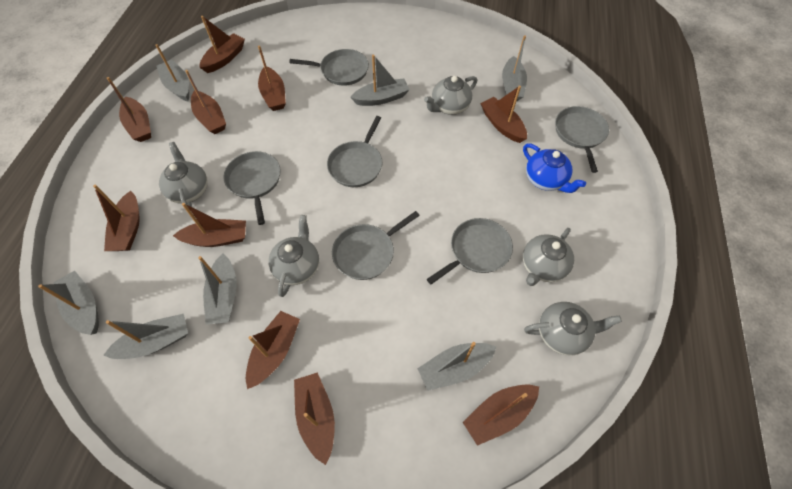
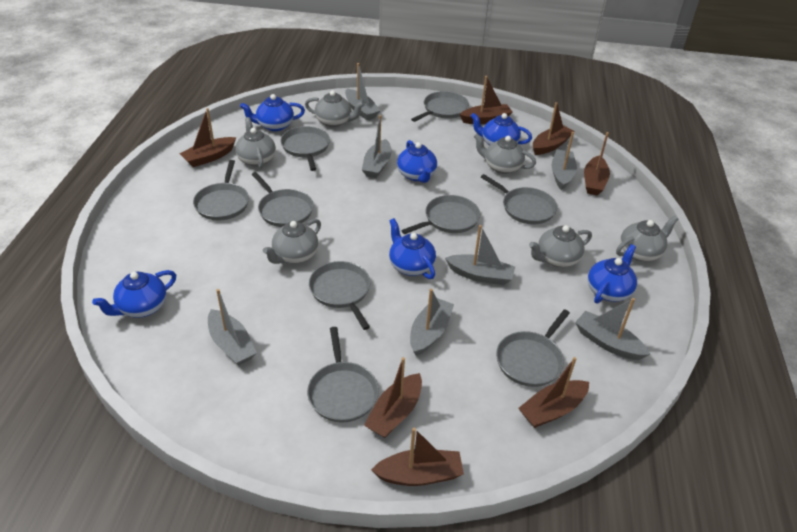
blue teapot: [523,143,586,193] = 1 -> [92,270,176,318] [240,94,305,131] [389,218,436,279] [397,140,437,183] [471,113,532,146] [588,244,637,304] = 6
brown boat: [93,185,140,251] [107,77,151,142] [173,203,246,247] [185,70,226,134] [199,16,245,73] [246,311,300,389] [258,45,286,111] [294,372,335,465] [463,384,539,446] [480,86,527,143] = 10 -> [180,108,236,167] [364,357,422,438] [371,428,464,486] [459,76,512,124] [518,357,589,428] [533,102,574,155] [584,132,610,196] = 7
grey pan: [224,151,281,225] [289,49,369,86] [327,116,382,187] [332,211,420,280] [427,218,513,284] [555,106,609,173] = 6 -> [193,160,249,220] [251,172,314,227] [280,126,330,171] [307,327,379,423] [309,261,371,330] [401,195,480,234] [411,91,469,122] [481,174,557,224] [496,309,570,387] = 9
grey teapot: [159,142,208,210] [268,215,319,297] [424,76,477,115] [523,228,574,286] [524,302,622,356] = 5 -> [235,117,276,169] [263,219,321,264] [305,91,365,127] [474,134,536,174] [529,225,592,267] [616,216,678,262] = 6

